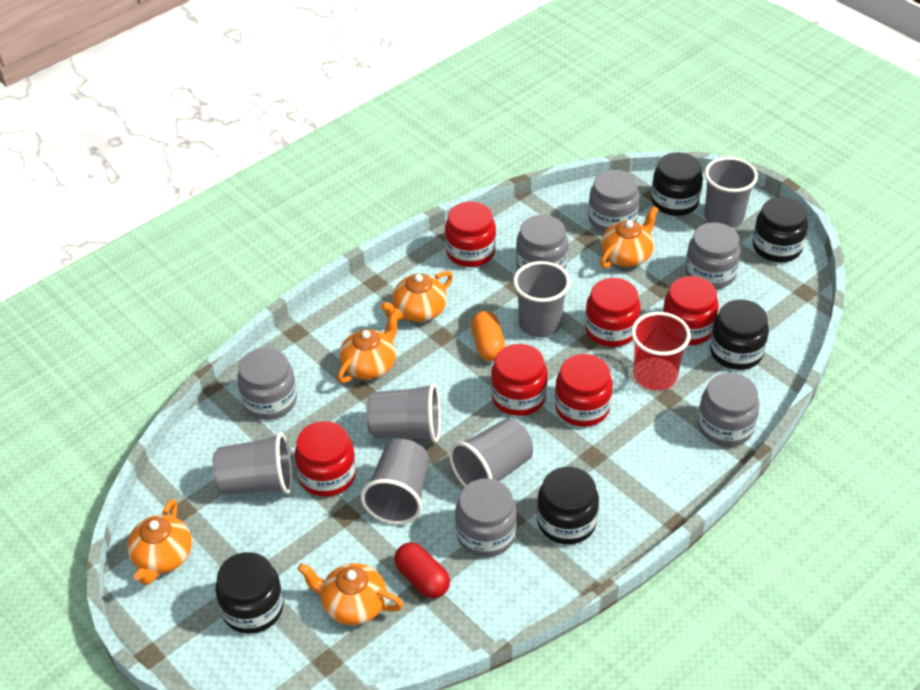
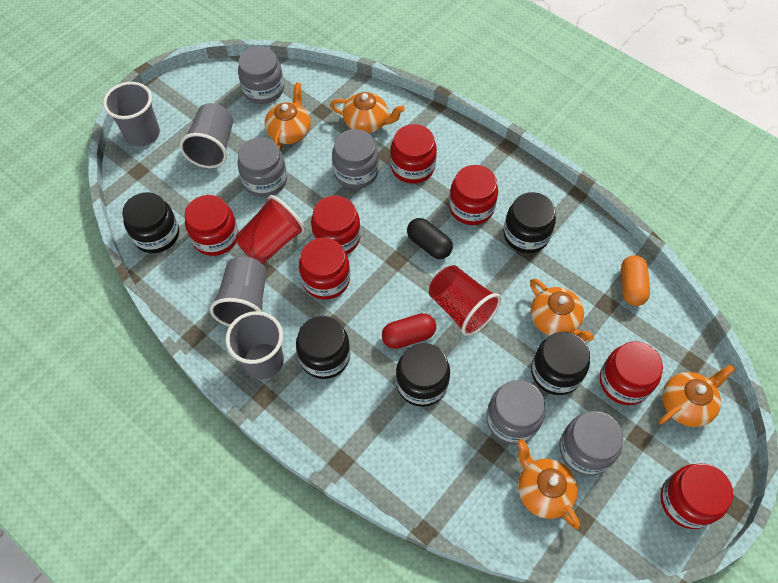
black capsule: none = 0 -> [407,218,453,259] = 1
grey cup: [212,432,292,495] [361,439,429,524] [366,383,441,443] [449,419,533,487] [513,261,570,338] [704,157,758,228] = 6 -> [103,82,160,147] [180,103,233,168] [210,256,267,326] [226,311,284,379] = 4
grey jar: [237,348,297,420] [455,478,517,557] [516,215,568,270] [588,170,640,232] [685,222,741,289] [698,373,759,447] = 6 -> [237,137,287,197] [238,46,284,104] [332,129,379,189] [486,380,545,444] [559,411,623,476] = 5
red cup: [631,312,691,391] = 1 -> [236,195,305,264] [429,265,501,336] = 2
red jar: [295,421,356,497] [445,202,496,267] [491,344,548,416] [555,354,613,427] [585,278,641,347] [663,276,719,345] = 6 -> [185,195,239,256] [299,238,350,300] [311,196,361,254] [391,124,437,184] [449,165,498,225] [600,342,663,405] [660,463,733,529] = 7

